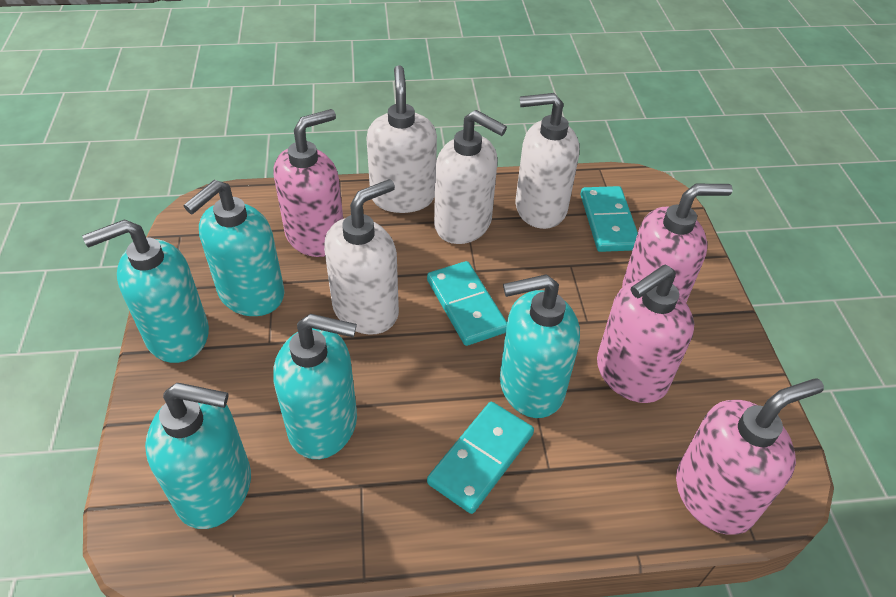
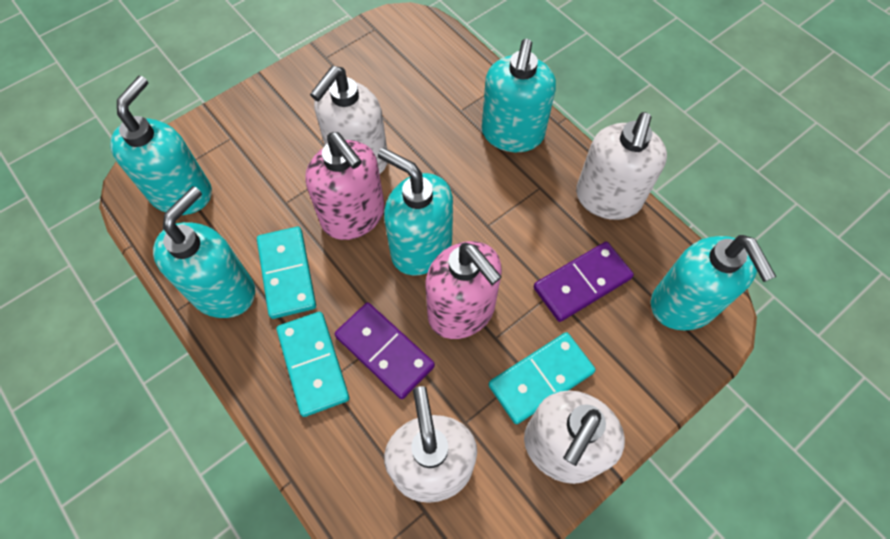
pink soap dispenser: [273,109,343,257] [597,264,694,403] [622,184,733,302] [676,378,824,535] = 4 -> [305,132,385,240] [426,241,502,339] = 2
purple domino: none = 0 -> [335,302,435,399] [533,242,634,322] = 2

